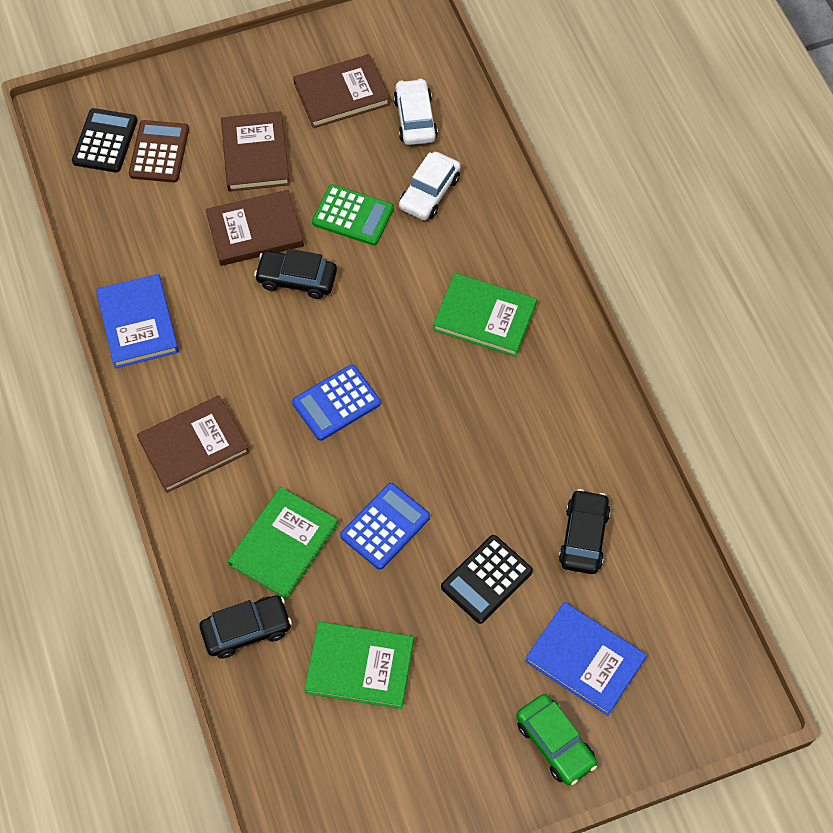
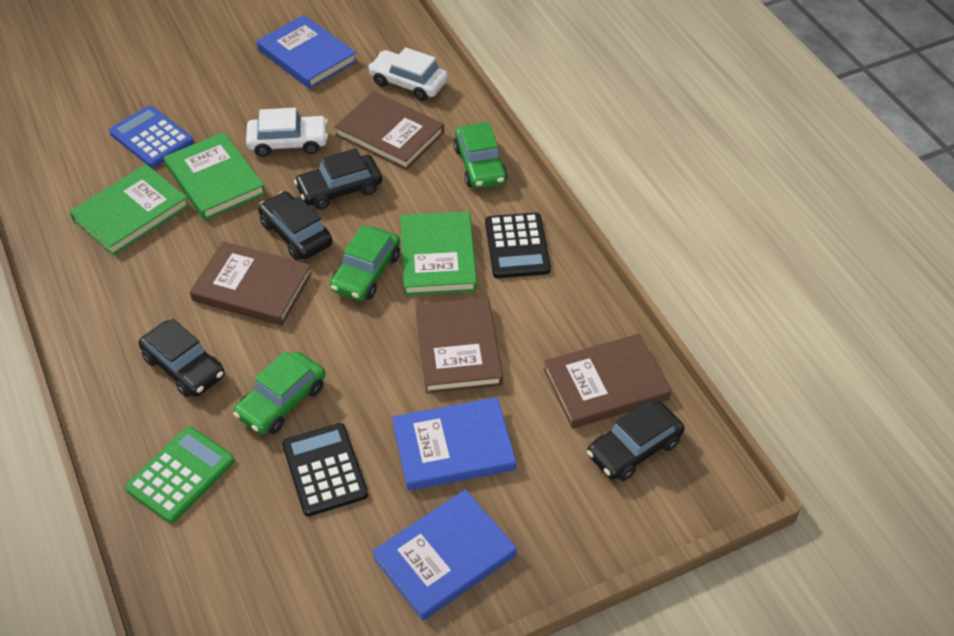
black car: [200,595,292,659] [254,249,337,299] [559,489,611,574] = 3 -> [139,318,225,397] [258,191,332,260] [294,148,382,210] [587,399,685,481] = 4
blue book: [96,274,179,368] [525,602,647,716] = 2 -> [257,15,357,89] [372,489,517,621] [392,397,516,491] = 3
blue calculator: [292,364,381,441] [340,483,430,570] = 2 -> [109,105,194,168] = 1
brown calculator: [129,120,189,182] = 1 -> none = 0
green car: [516,694,597,785] = 1 -> [233,351,325,435] [330,225,400,301] [453,122,508,189] = 3

